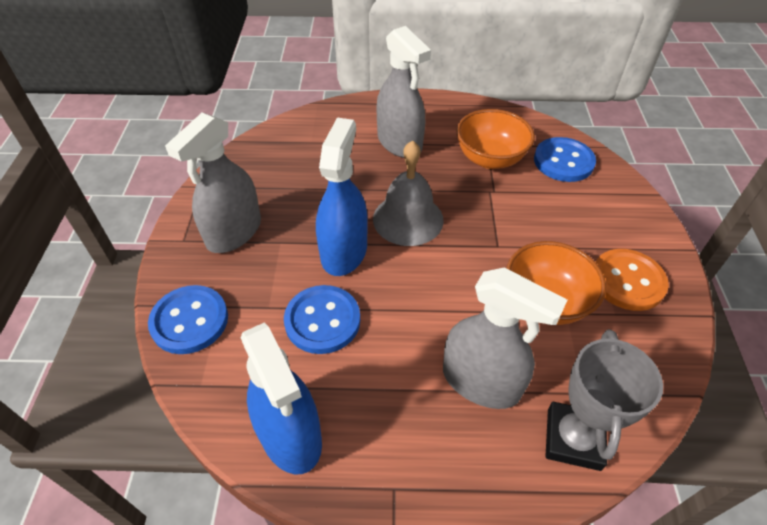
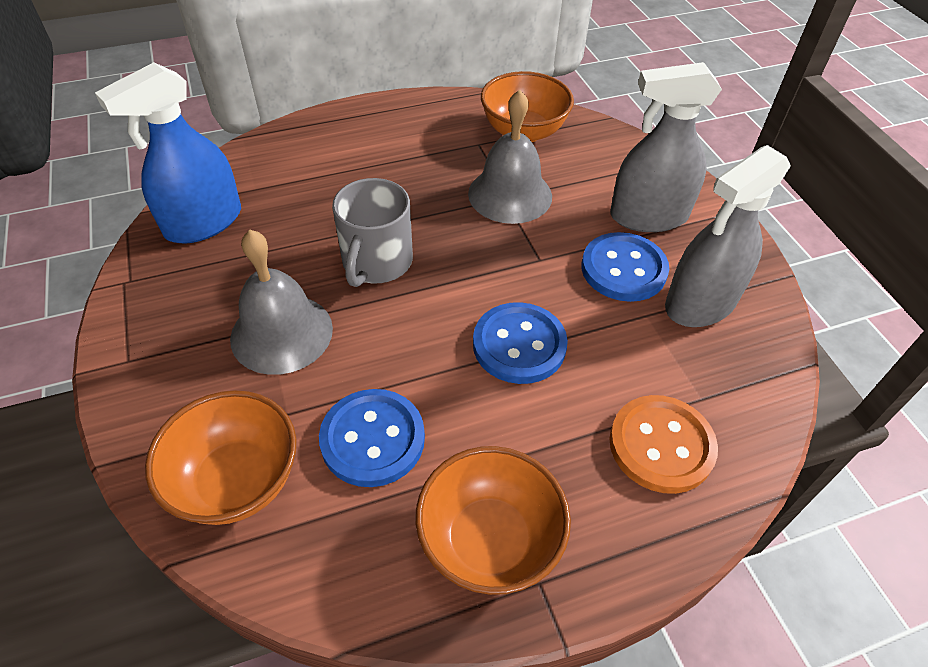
blue spray bottle: [241,323,322,474] [316,118,368,276] = 2 -> [95,62,241,244] = 1
grey bell: [373,140,444,246] = 1 -> [230,230,333,375] [468,90,552,224] = 2
grey mug: none = 0 -> [332,178,413,287] = 1
grey spray bottle: [165,113,261,253] [377,26,431,158] [443,268,567,409] = 3 -> [610,62,722,232] [665,145,791,327] = 2
grey trophy: [545,329,663,471] = 1 -> none = 0
orange bowl: [457,109,535,169] [507,241,606,325] = 2 -> [145,390,296,525] [416,446,571,595] [481,71,574,142] = 3

